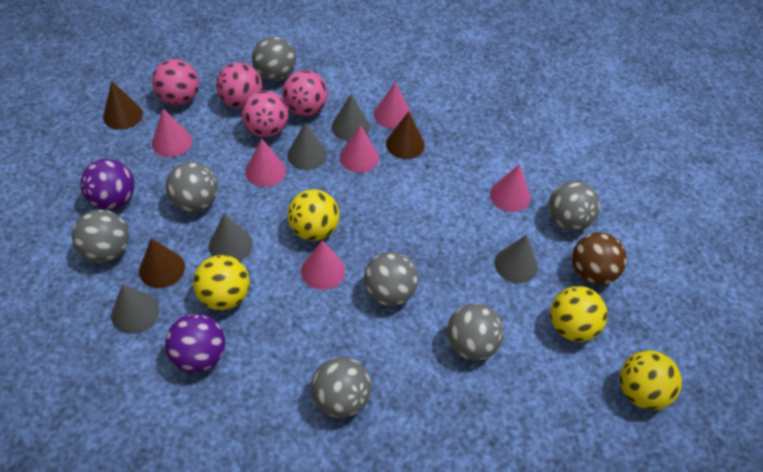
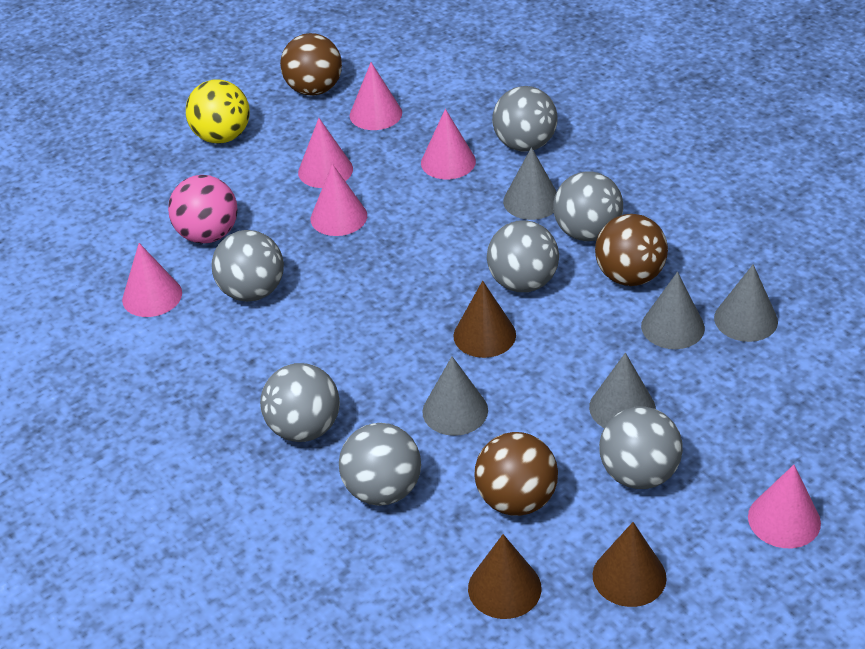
brown ball: [572,232,627,285] = 1 -> [280,33,342,96] [474,432,558,516] [595,214,668,286] = 3
pink ball: [152,59,199,105] [216,62,262,109] [242,90,289,138] [282,70,328,116] = 4 -> [168,175,238,244] = 1
purple ball: [80,159,135,210] [165,314,225,373] = 2 -> none = 0
yellow ball: [193,255,250,310] [288,190,339,241] [550,286,607,342] [620,350,682,410] = 4 -> [186,80,250,144] = 1

